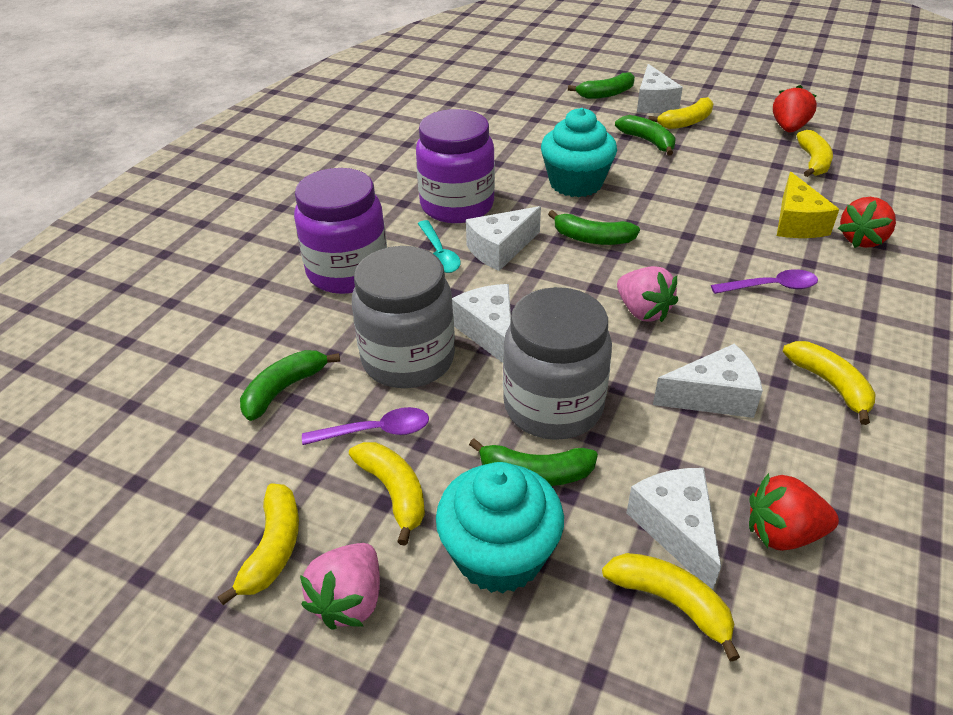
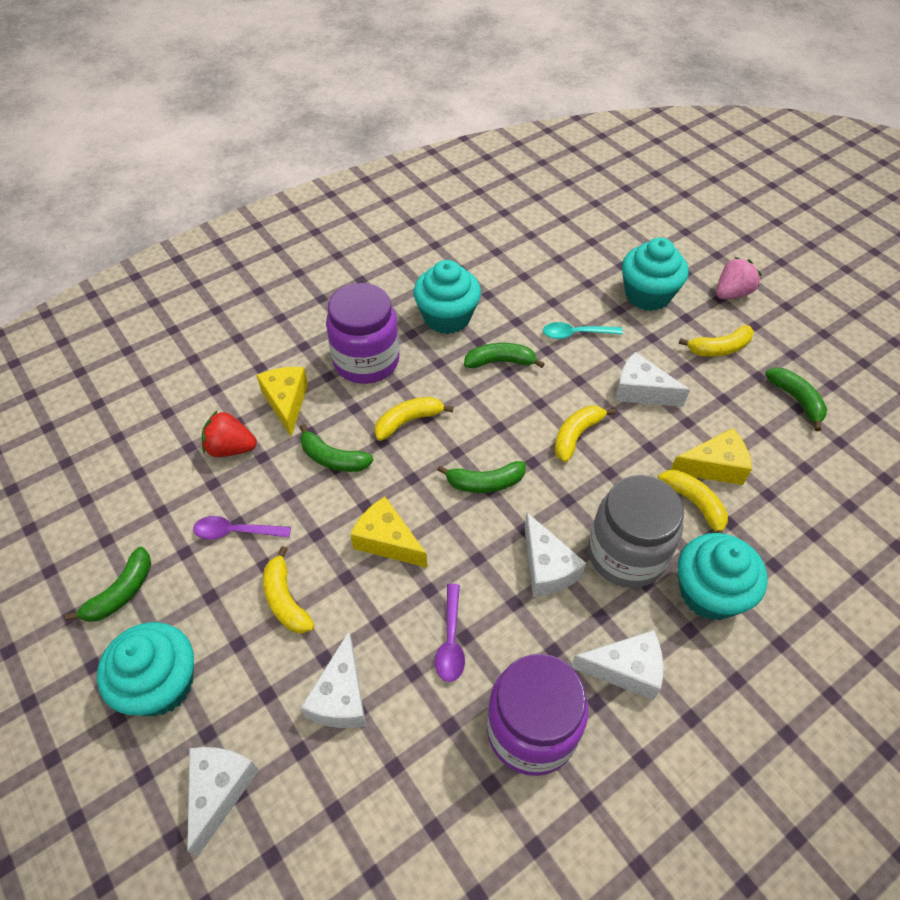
grey jar: [352,246,455,388] [503,287,612,440] = 2 -> [588,475,684,588] = 1
pink strawberry: [300,543,380,630] [617,266,678,322] = 2 -> [716,257,762,299] = 1
red strawberry: [749,473,839,551] [773,85,817,132] [838,197,896,248] = 3 -> [202,410,257,457] = 1
turquoise cupcake: [436,462,564,593] [541,108,617,197] = 2 -> [97,622,194,716] [414,260,481,334] [622,237,689,311] [678,533,768,620] = 4
yellow banana: [218,484,299,605] [349,442,425,546] [602,553,740,662] [649,97,713,129] [783,341,876,425] [797,130,833,177] = 6 -> [263,546,314,634] [374,397,454,441] [554,405,616,462] [658,470,728,534] [678,325,754,357] = 5
yellow cheese: [777,172,839,238] = 1 -> [256,367,308,437] [350,497,427,568] [671,428,752,485] = 3

